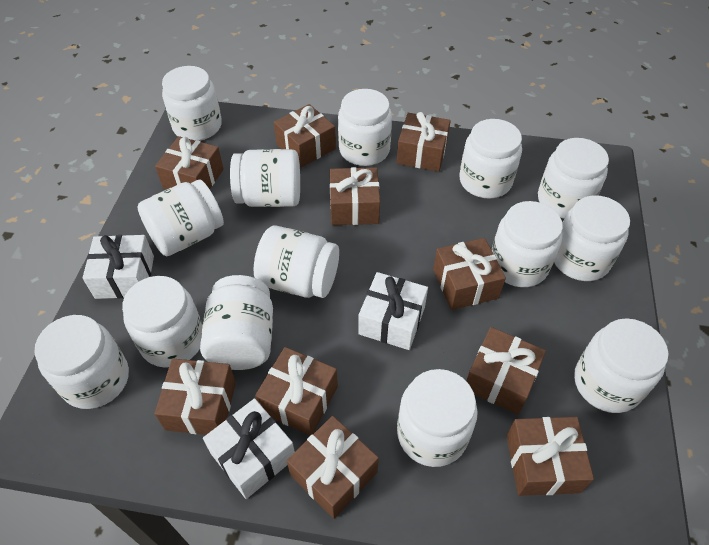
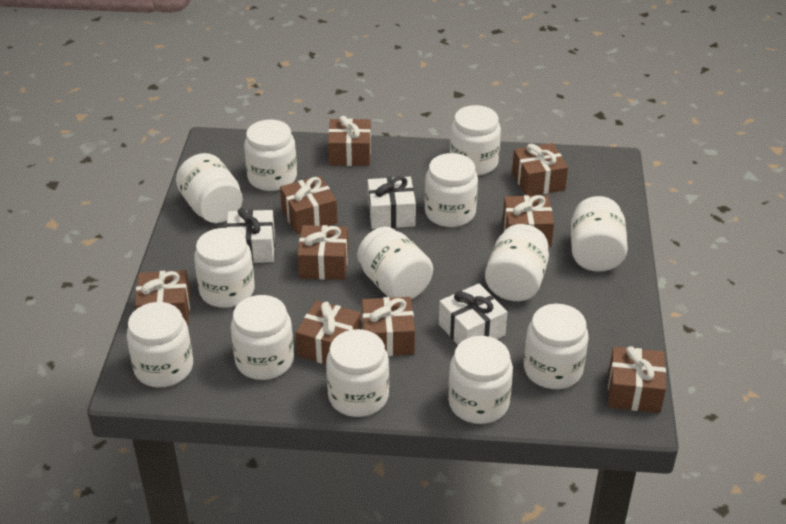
brown gift: [155,136,224,189] [155,359,236,435] [255,347,338,436] [274,104,336,167] [287,416,379,519] [330,167,380,225] [397,112,451,172] [433,238,506,310] [466,327,546,415] [507,417,594,496] = 10 -> [135,270,190,326] [280,176,338,234] [296,300,361,364] [297,225,349,280] [328,116,371,166] [362,297,415,356] [502,195,554,247] [512,143,568,196] [608,346,666,413] = 9
white jar: [34,315,129,409] [122,276,203,367] [137,179,224,256] [162,66,222,141] [200,275,273,370] [230,149,300,207] [254,226,339,298] [338,89,392,166] [397,369,478,467] [459,119,522,199] [492,201,563,287] [538,138,609,218] [554,195,630,281] [574,318,668,413] = 14 -> [126,302,193,388] [176,153,243,223] [194,228,255,308] [231,295,294,380] [244,120,297,191] [326,329,389,417] [357,227,433,300] [425,153,478,227] [448,336,513,424] [450,105,501,176] [485,224,549,301] [524,304,589,389] [571,196,628,272] = 13

